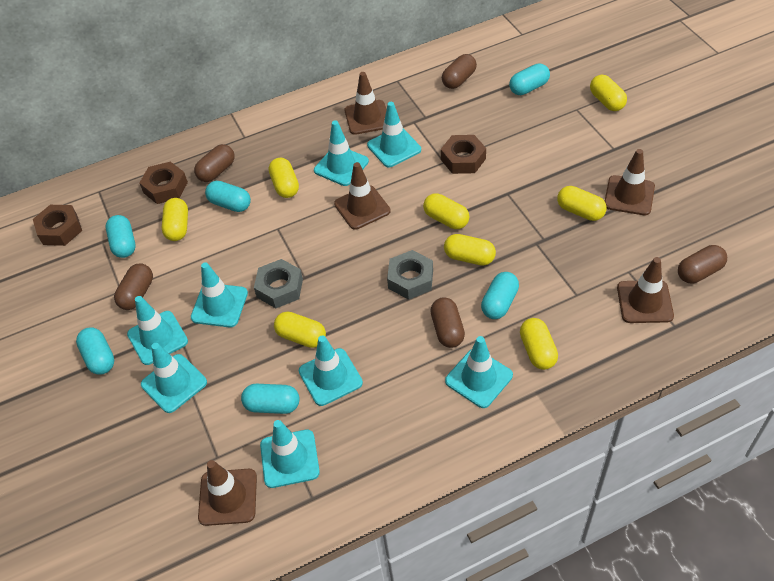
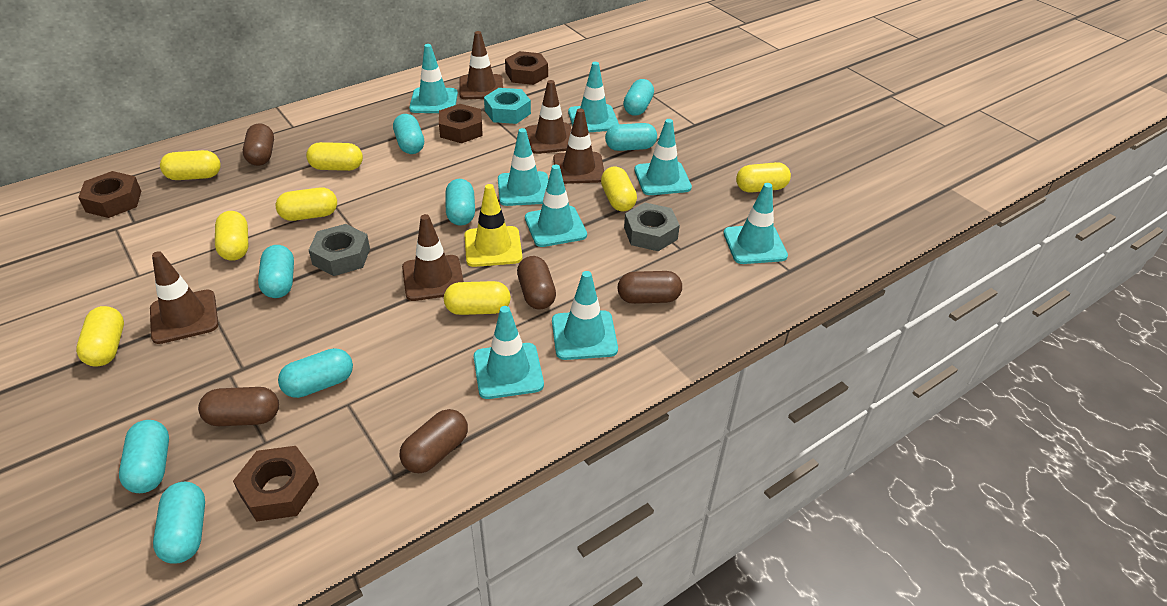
brown nut: [33,205,82,246] [140,162,188,204] [441,135,486,174] = 3 -> [78,171,141,218] [233,446,319,522] [439,104,483,143] [505,51,548,85] = 4
turquoise capsule: [76,327,114,375] [106,215,136,258] [205,181,251,212] [241,384,299,414] [481,272,519,319] [509,63,550,95] = 6 -> [119,420,169,493] [153,482,205,564] [258,245,294,298] [278,348,353,398] [393,114,424,154] [445,179,475,226] [605,123,657,151] [623,79,654,116] = 8
turquoise nut: none = 0 -> [484,88,531,124] = 1
yellow traffic cone: none = 0 -> [464,184,522,267] = 1

